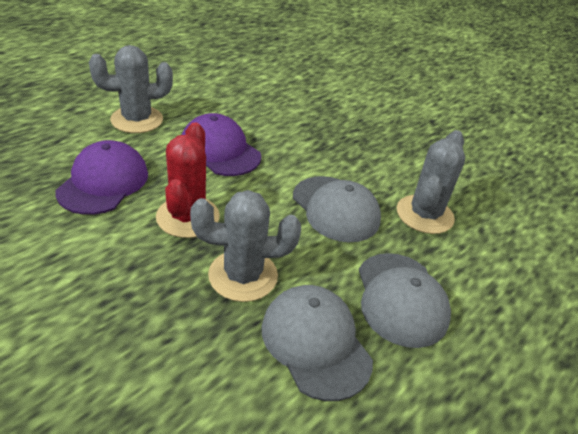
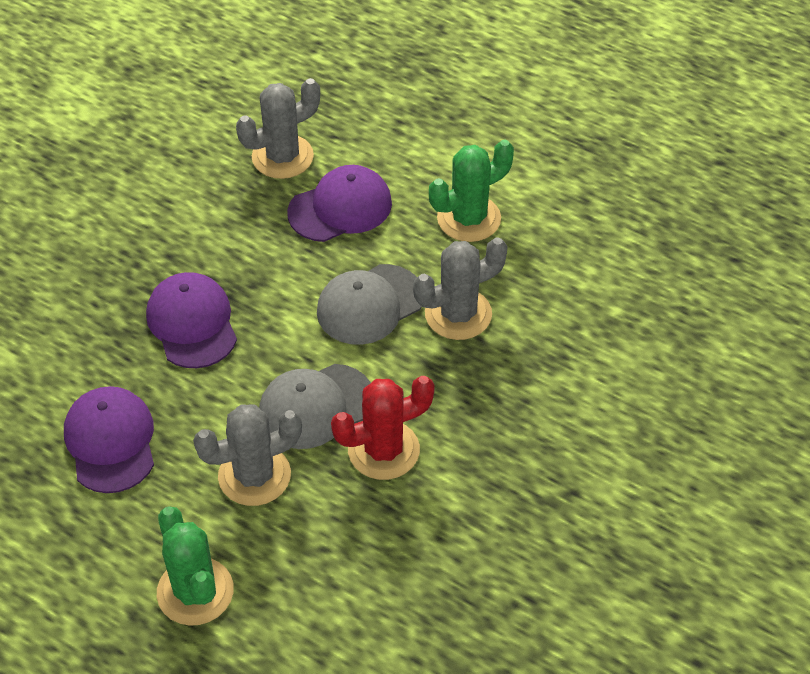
green cactus: none = 0 -> [157,506,234,626] [429,140,514,242] = 2
grey cap: [261,285,373,401] [293,176,381,242] [359,253,451,348] = 3 -> [259,364,371,449] [317,264,421,345] = 2
purple cap: [55,140,148,215] [182,113,261,176] = 2 -> [64,386,154,493] [146,272,237,368] [287,165,392,242] = 3

